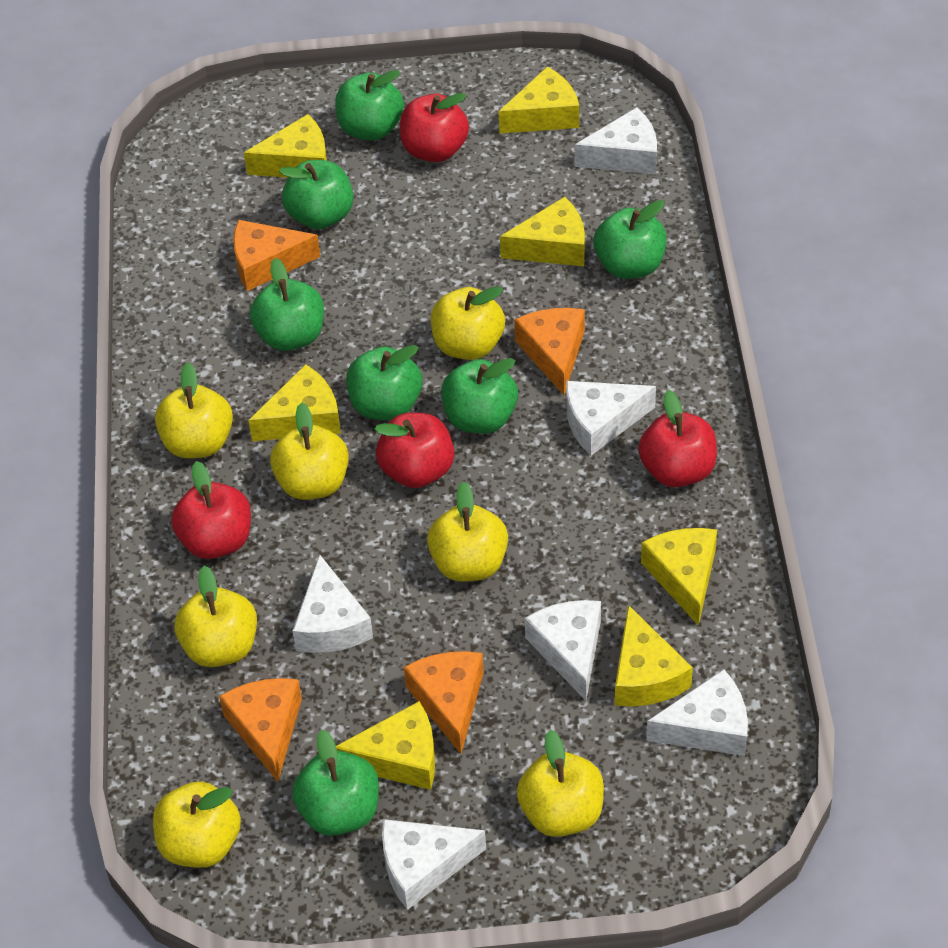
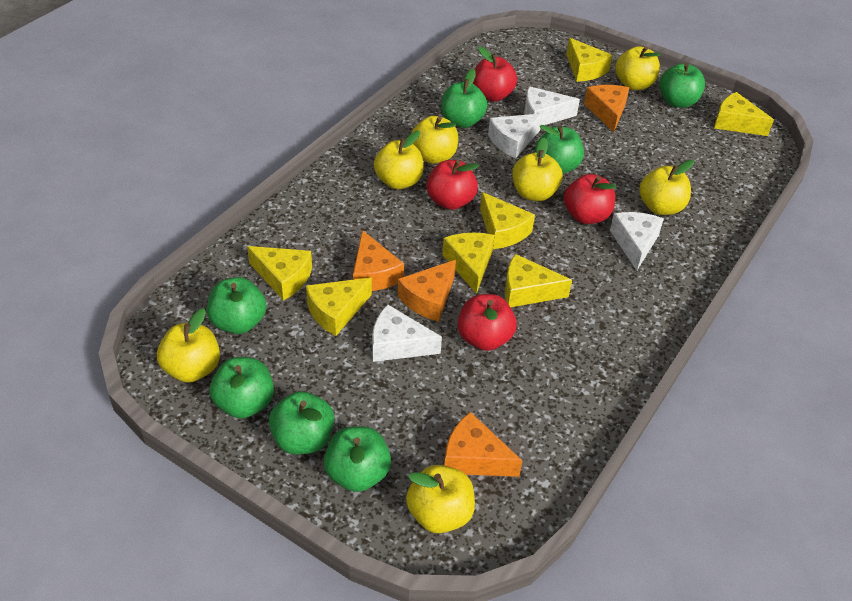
white cheese: [293,554,373,653] [382,819,486,910] [525,600,601,701] [566,381,656,455] [575,107,657,174] [646,669,748,756] = 6 -> [372,305,442,362] [488,113,543,158] [524,86,580,125] [610,212,664,271] = 4

